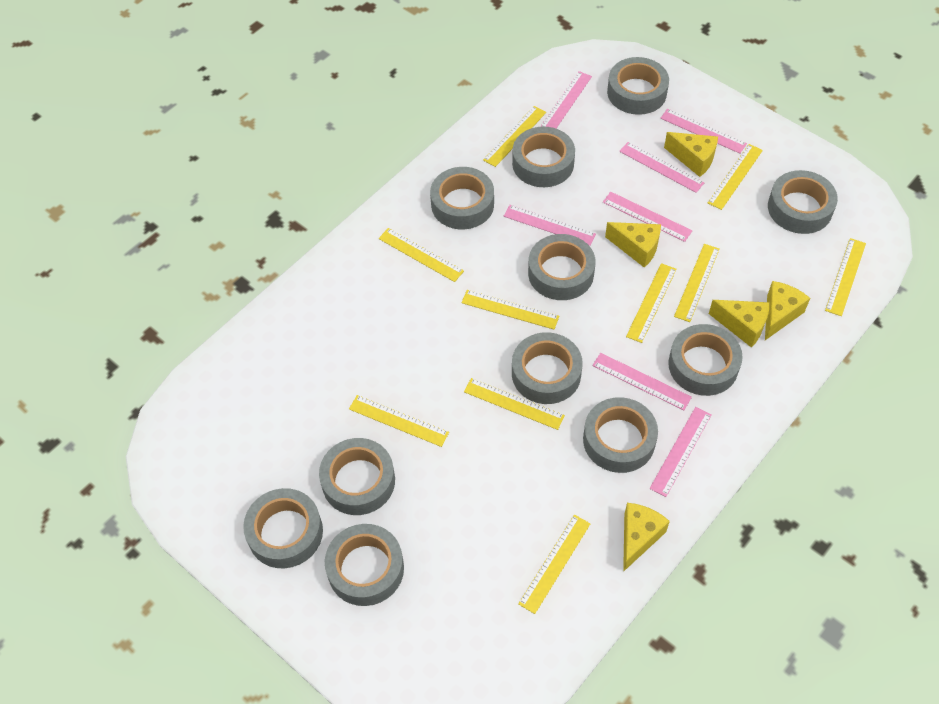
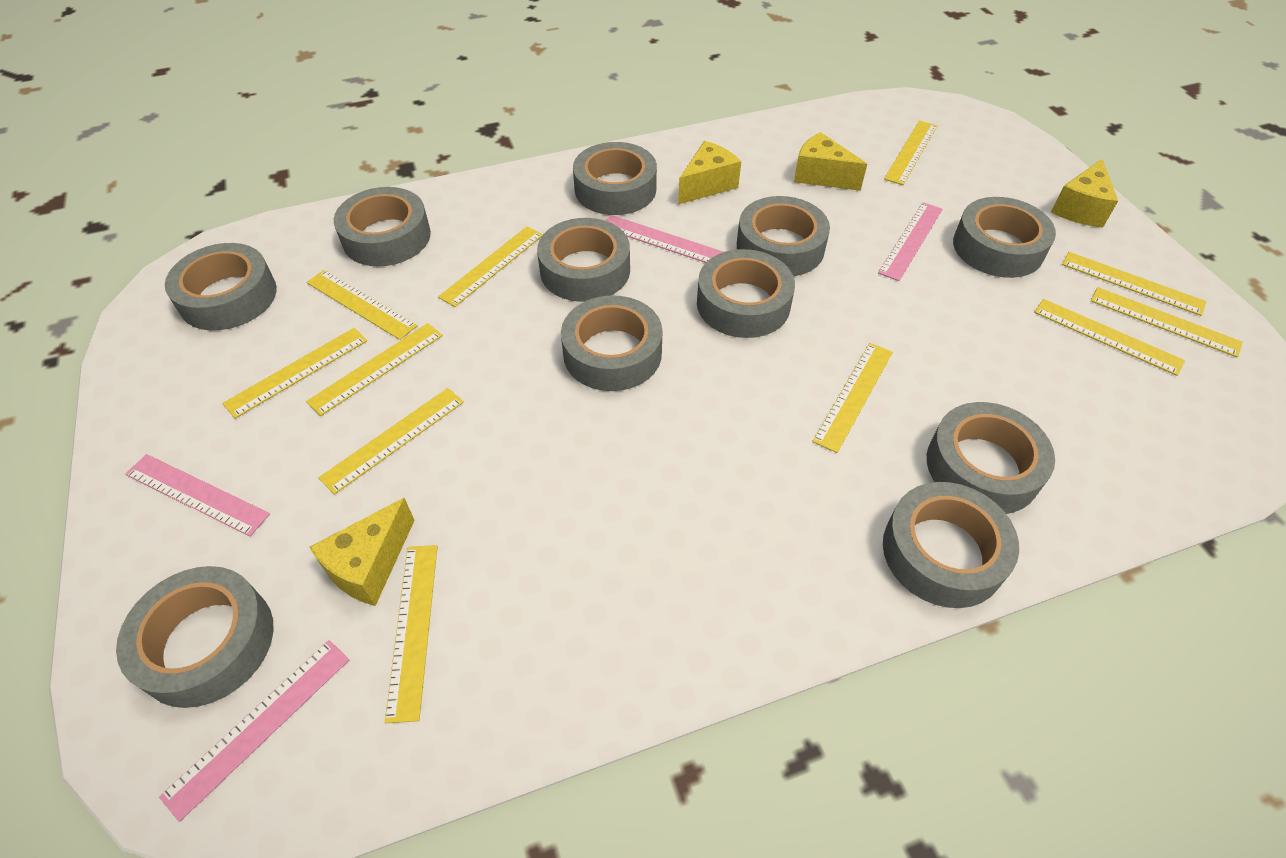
pink ruler: [504,205,596,246] [540,71,592,128] [592,353,692,410] [603,192,692,242] [619,142,705,193] [650,407,712,497] [660,109,747,153] = 7 -> [125,454,270,536] [159,640,350,822] [606,215,723,263] [878,202,943,281] = 4
yellow cheese: [605,222,661,268] [623,503,670,572] [664,132,718,177] [709,300,769,348] [765,281,810,340] = 5 -> [309,498,415,606] [678,141,741,204] [794,132,867,191] [1051,159,1118,227] = 4
yellow ruler: [349,395,449,447] [379,228,464,282] [461,290,559,329] [464,378,565,430] [483,106,546,167] [518,515,591,614] [626,263,676,343] [674,244,720,322] [708,144,763,210] [825,238,866,316] = 10 -> [222,328,367,419] [306,270,417,340] [306,323,443,416] [318,388,464,495] [385,545,438,723] [438,226,543,307] [812,343,893,453] [884,121,937,185] [1034,299,1185,376] [1062,252,1207,316] [1091,287,1243,358] = 11

